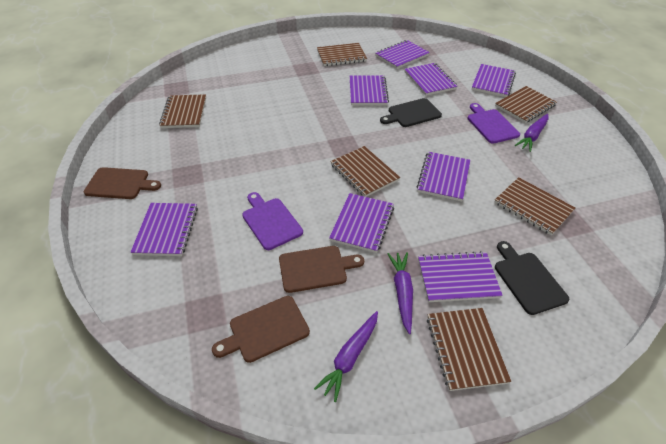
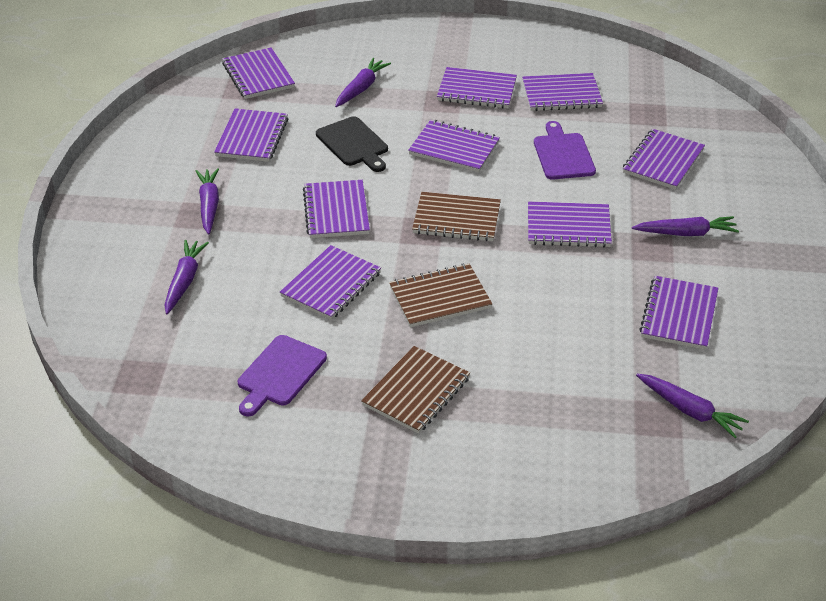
black cutting board: [380,98,442,127] [495,241,569,315] = 2 -> [316,116,388,172] = 1
brown cutting board: [84,167,161,199] [212,296,310,363] [279,246,364,293] = 3 -> none = 0
brown notebook: [159,94,206,128] [317,43,367,66] [330,146,400,197] [427,308,511,391] [494,177,575,235] [495,86,557,123] = 6 -> [361,346,470,434] [389,263,492,327] [412,192,501,241] = 3
purple carrot: [314,311,378,402] [387,252,413,334] [515,114,549,152] = 3 -> [165,240,209,314] [196,168,219,234] [335,58,391,107] [632,216,739,236] [636,374,749,439] = 5
purple notebook: [130,203,198,256] [329,193,394,253] [350,76,389,105] [375,40,430,69] [404,63,458,96] [416,152,470,202] [418,251,503,302] [472,64,516,97] = 8 -> [214,108,288,162] [222,47,295,99] [280,245,381,320] [303,180,370,238] [408,120,500,172] [437,67,517,108] [522,73,603,111] [528,201,612,248] [623,129,705,190] [640,276,718,350] = 10

